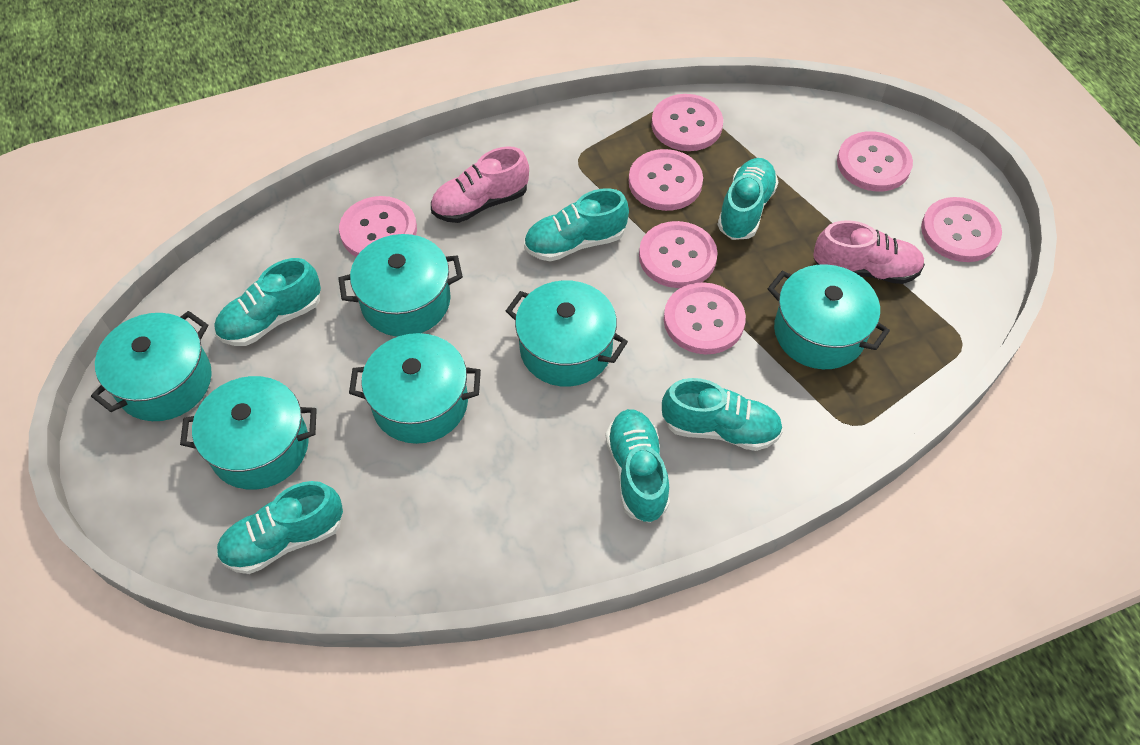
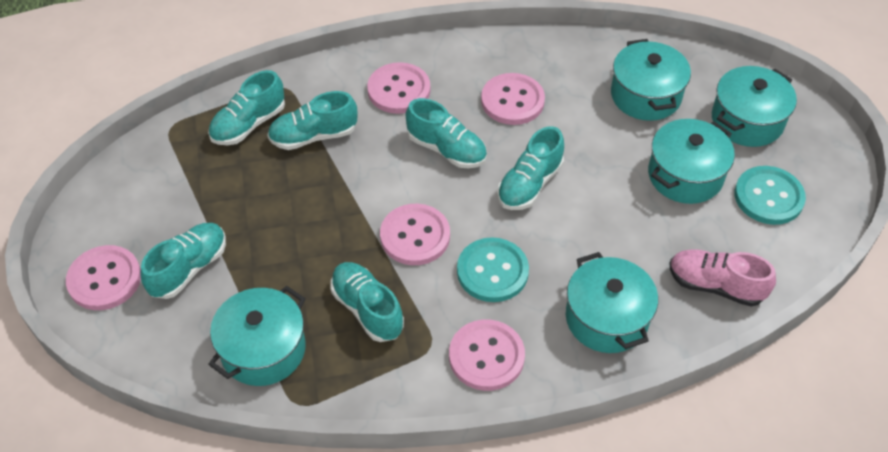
pink button: [339,196,417,257] [629,149,703,211] [639,221,718,288] [651,94,723,151] [664,282,746,354] [837,131,913,191] [921,197,1002,262] = 7 -> [66,245,141,310] [367,62,430,114] [380,204,450,265] [449,320,525,391] [481,73,545,125] = 5
pink shoe: [431,146,529,223] [813,221,925,284] = 2 -> [670,249,776,307] = 1
turquoise button: none = 0 -> [457,237,529,302] [735,166,806,225] = 2
turquoise pot: [91,311,212,421] [180,376,317,490] [338,234,463,336] [349,333,481,444] [506,280,628,387] [767,264,890,369] = 6 -> [208,286,306,386] [566,252,658,353] [611,39,691,121] [648,119,735,204] [712,66,797,147] = 5

